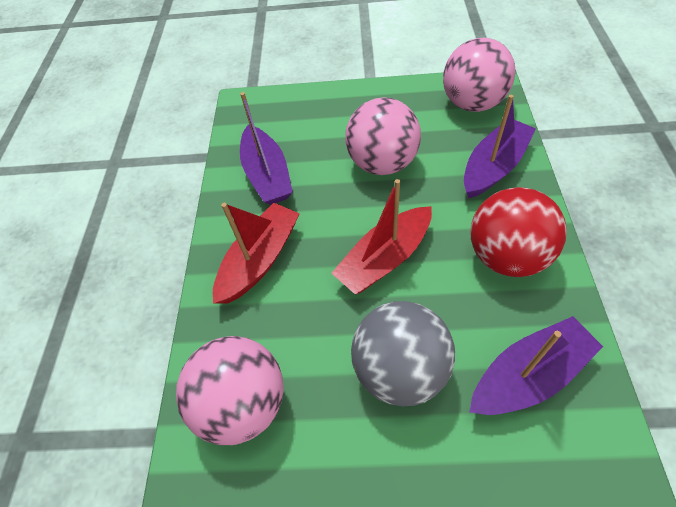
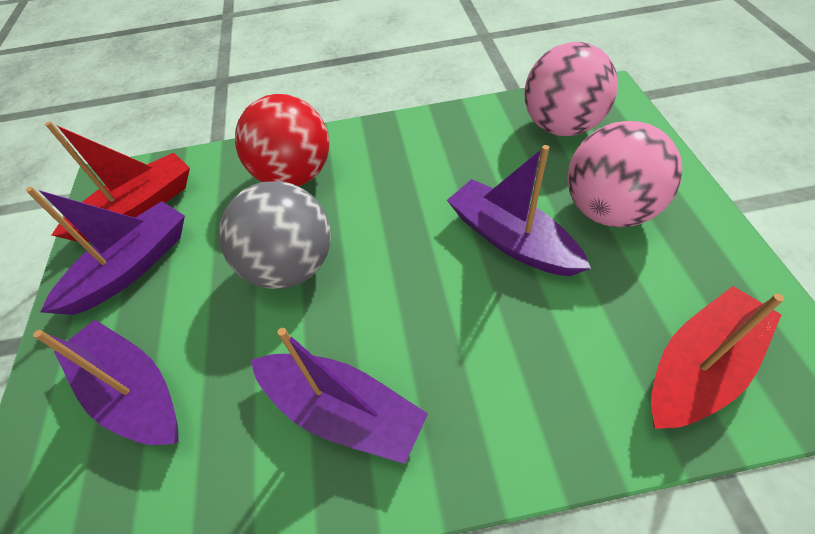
pink ball: [176,336,284,445] [345,97,421,175] [443,38,516,112] = 3 -> [525,42,618,136] [567,121,682,227] = 2
purple boat: [240,92,293,205] [464,95,536,198] [469,316,603,415] = 3 -> [26,187,185,315] [33,320,179,445] [251,328,428,464] [447,145,591,276] = 4

